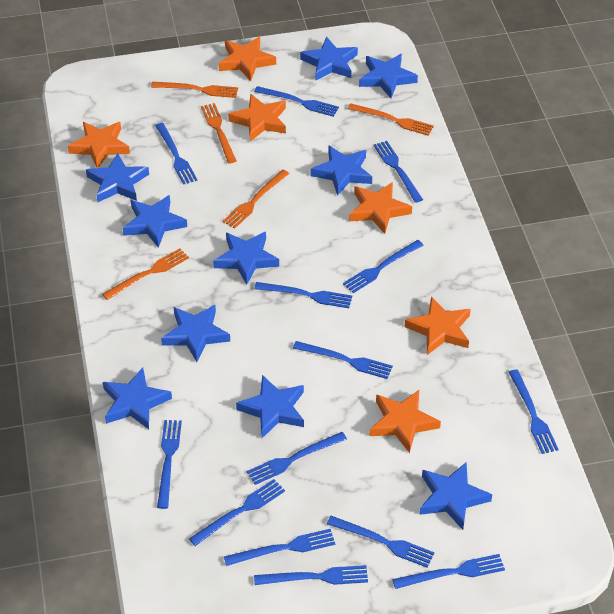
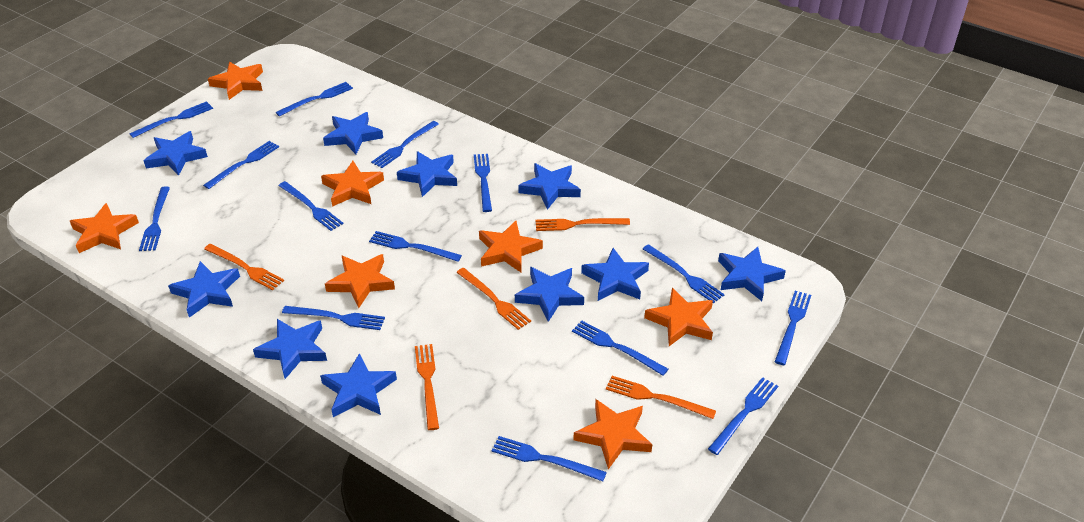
orange star: [68,122,130,168] [219,37,276,81] [228,94,286,142] [349,182,412,234] [370,390,441,453] [404,296,471,355] = 6 -> [70,203,139,253] [208,62,263,100] [321,161,384,207] [325,254,395,308] [479,221,543,272] [573,399,652,469] [644,288,713,346] = 7

